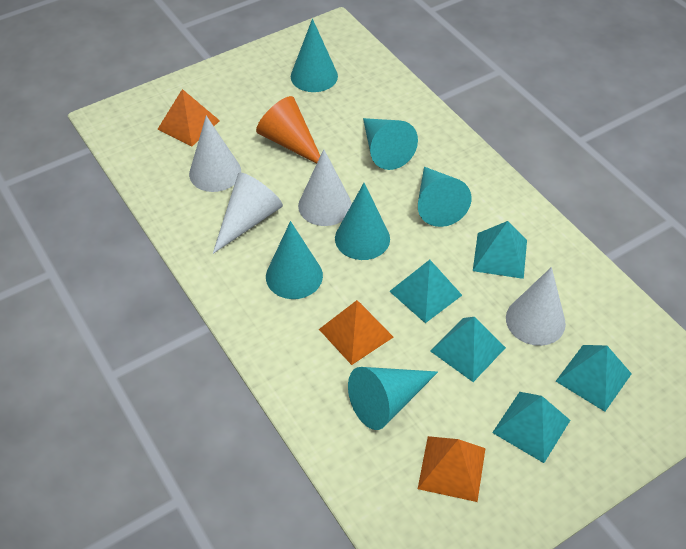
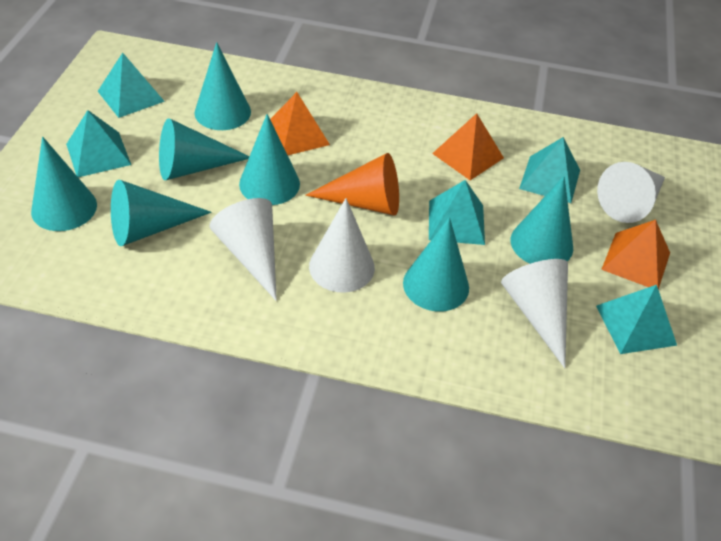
turquoise cone: [266,221,323,299] [291,19,338,92] [335,183,390,260] [348,367,438,430] [363,118,418,170] [418,167,471,227] = 6 -> [31,136,97,231] [111,180,212,246] [159,118,249,180] [195,42,251,130] [239,114,300,205] [403,217,469,312] [511,176,573,264] = 7

